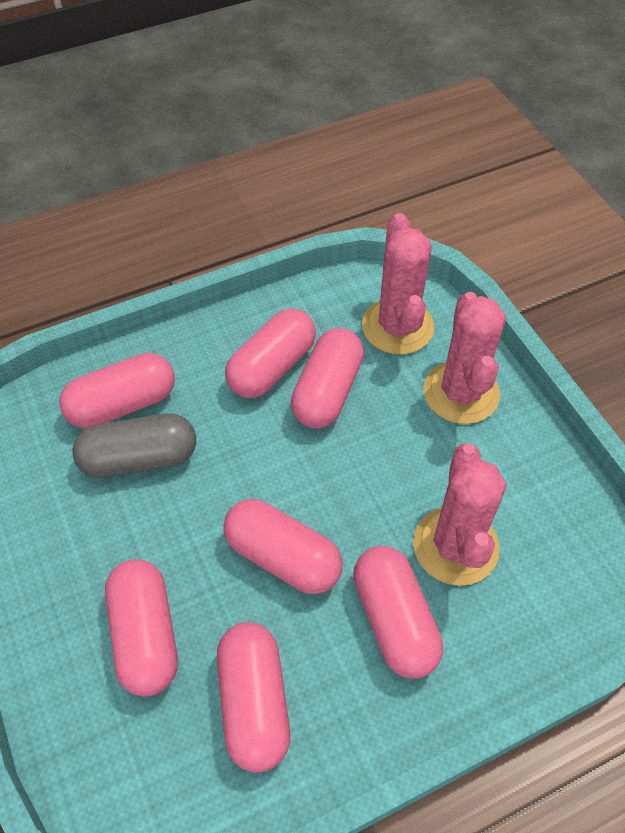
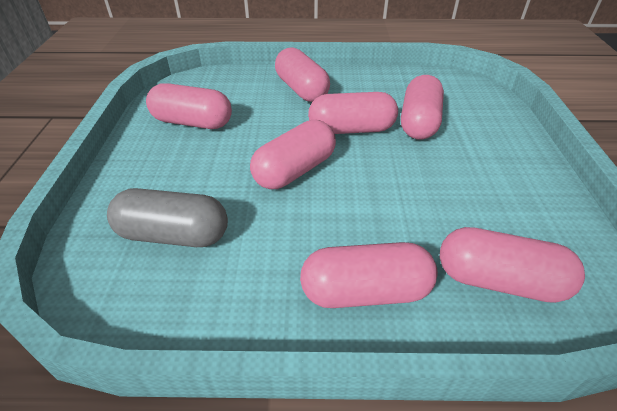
pink cactus: [362,213,434,355] [413,443,506,586] [423,292,506,424] = 3 -> none = 0

